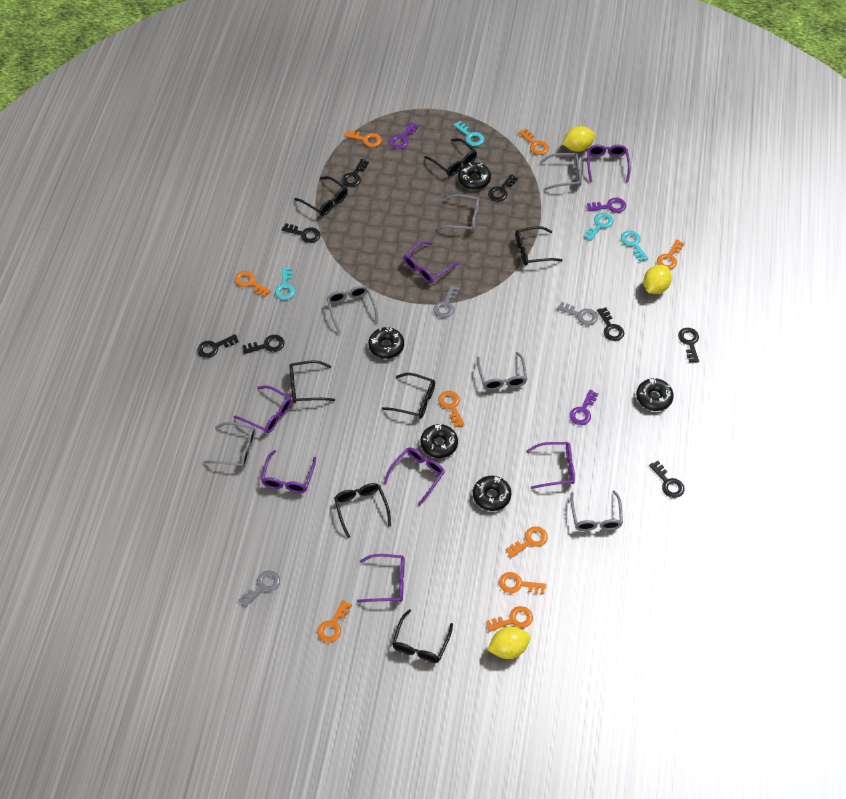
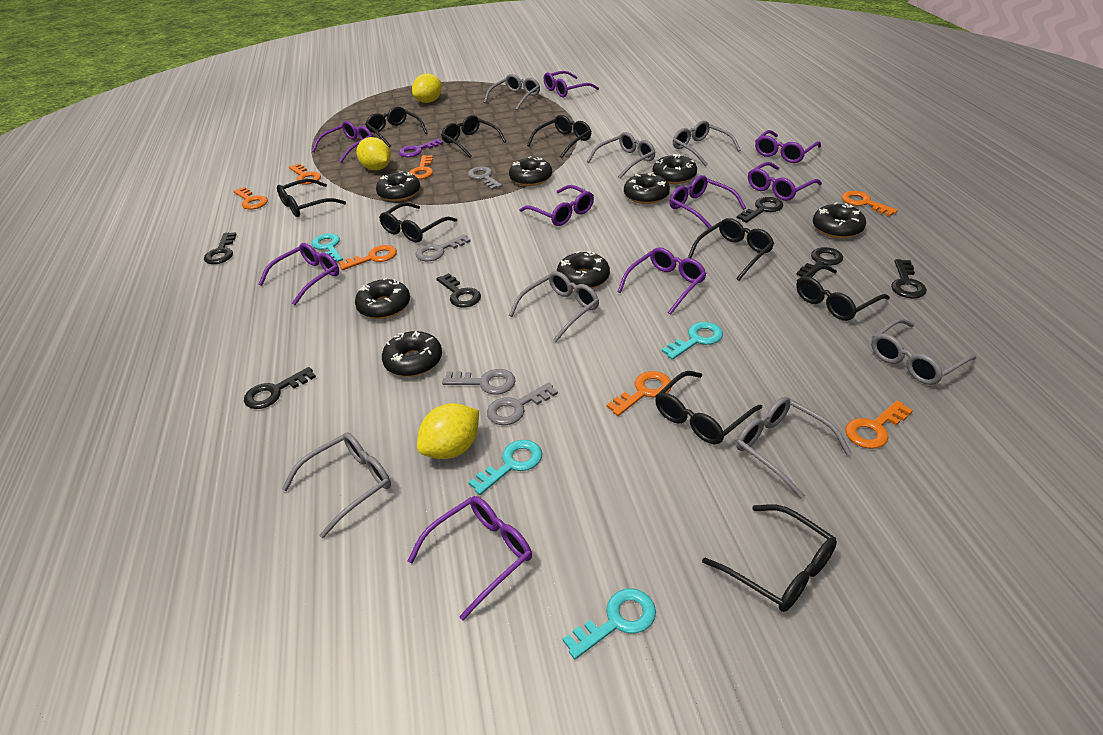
black donut: [368,327,404,359] [420,424,458,458] [458,162,491,190] [473,476,511,511] [636,378,674,411] = 5 -> [355,278,410,319] [376,171,420,201] [382,331,442,377] [509,156,552,186] [557,251,610,289] [624,173,670,204] [653,154,697,184] [813,202,866,238] = 8
black glasses: [289,360,335,403] [294,176,348,216] [334,483,391,538] [382,373,435,418] [392,609,453,663] [424,138,477,176] [515,226,563,265] = 7 -> [277,179,346,217] [365,107,427,147] [379,202,457,243] [441,115,506,158] [527,115,591,158] [655,371,762,444] [688,218,774,281] [702,504,837,612] [796,265,890,321] = 9
black key: [197,334,239,358] [242,335,285,354] [282,223,321,243] [342,159,369,187] [488,174,518,202] [597,307,624,341] [649,461,684,498] [678,328,699,363] = 8 -> [204,232,237,264] [244,367,316,409] [436,273,481,308] [737,197,784,223] [796,247,843,278] [891,259,927,299] = 6
grey glasses: [203,422,256,468] [327,286,378,333] [436,194,480,232] [477,352,527,390] [540,153,582,191] [570,490,623,531] = 6 -> [282,432,391,538] [484,74,540,110] [509,271,599,342] [587,132,655,179] [673,120,741,166] [736,397,852,499] [871,318,976,385] = 7
grey key: [238,571,280,608] [434,285,460,318] [557,302,598,326] = 3 -> [416,234,471,261] [442,369,515,394] [468,166,502,190] [487,382,558,425] = 4
orange key: [235,271,271,297] [317,600,352,643] [344,130,382,147] [438,391,464,427] [486,606,533,632] [499,572,546,594] [505,526,548,558] [519,129,549,155] [657,239,684,270] = 9 -> [233,187,268,210] [289,164,321,185] [339,245,397,270] [409,155,433,179] [607,371,671,416] [842,191,898,217] [845,400,913,449] = 7
purple glasses: [234,385,292,433] [261,450,316,493] [357,554,405,603] [384,448,445,506] [403,241,459,283] [526,442,575,489] [587,145,630,182] = 7 -> [259,243,339,305] [312,121,373,163] [408,496,532,620] [520,185,594,226] [544,71,599,98] [617,247,707,315] [669,175,746,228] [748,162,822,201] [755,130,821,163] = 9
purple key: [390,123,418,149] [570,390,598,425] [587,198,626,213] = 3 -> [399,139,443,157] = 1

